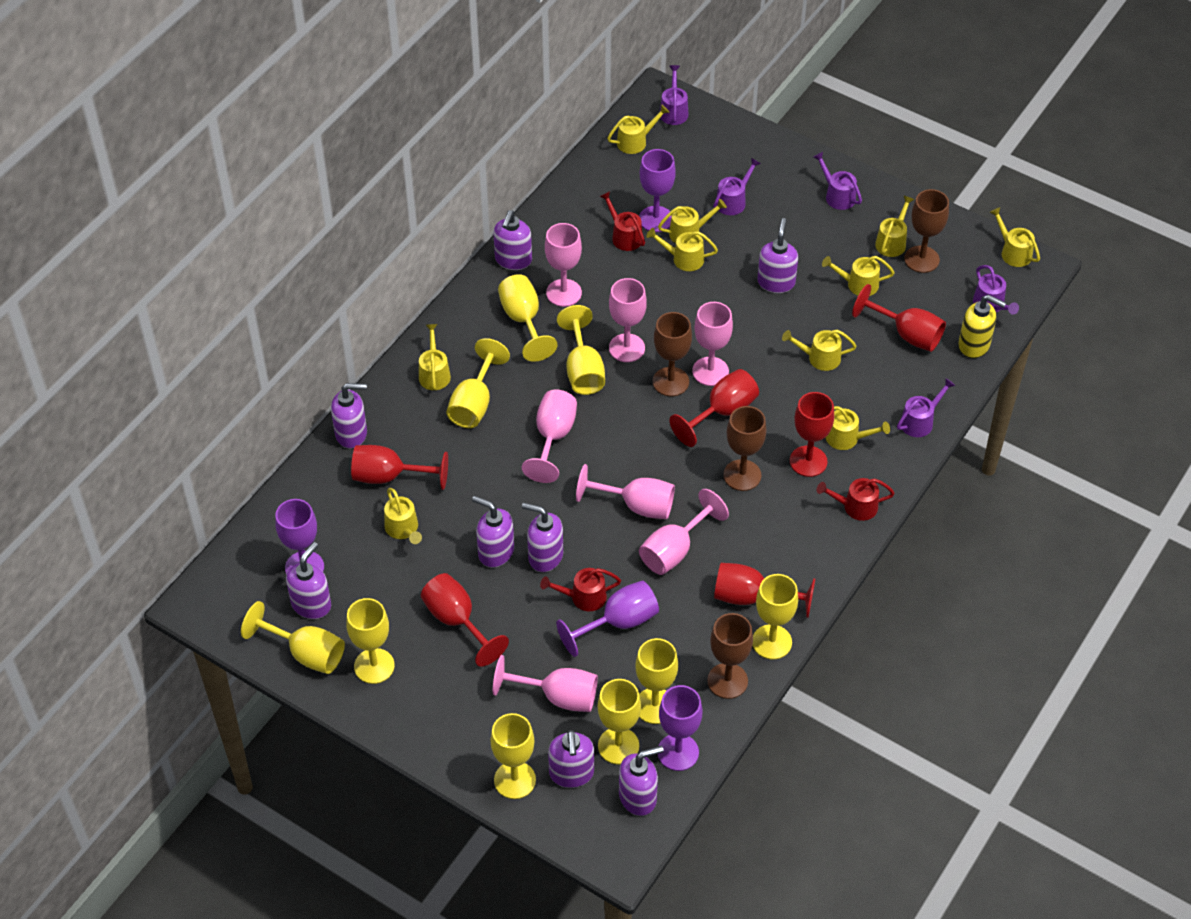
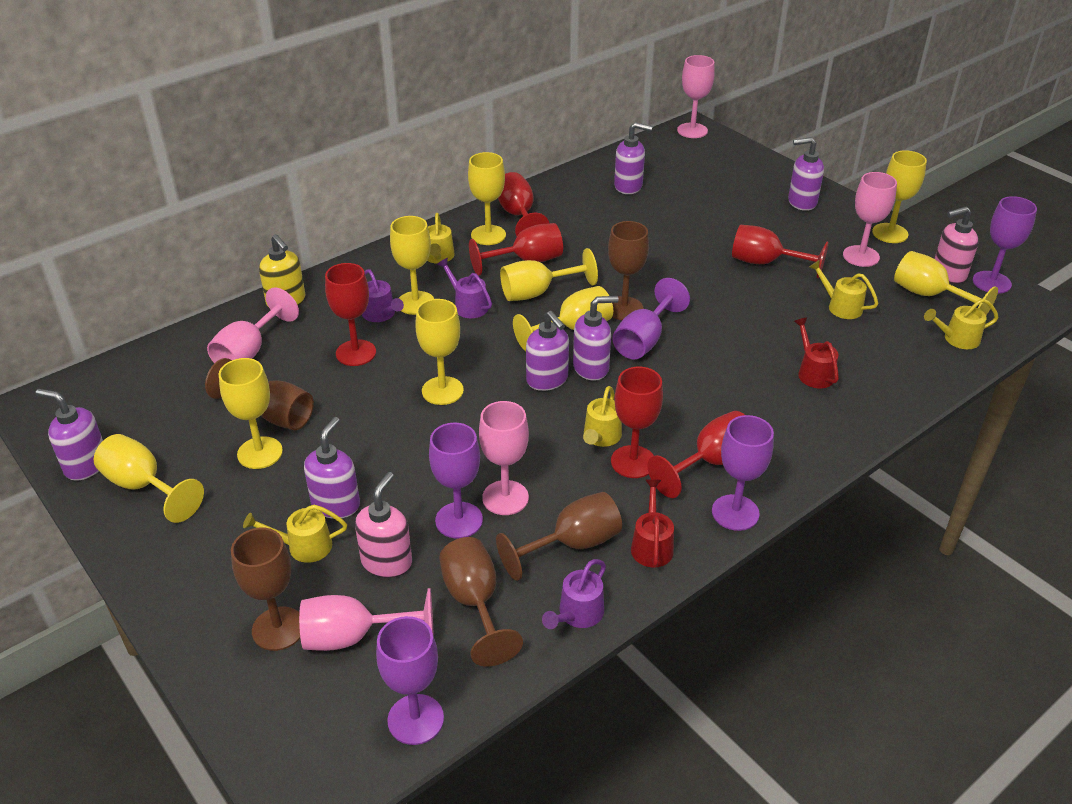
brown goblet: [653,312,692,396] [707,613,753,699] [723,406,766,491] [904,189,949,273] = 4 -> [205,358,314,430] [231,528,300,651] [439,537,523,666] [496,492,622,581] [608,221,649,320] = 5
pink goblet: [493,655,598,712] [522,390,577,483] [545,223,582,307] [576,464,675,519] [609,278,647,362] [639,489,729,575] [692,302,733,386] = 7 -> [207,287,299,363] [299,588,434,651] [479,401,529,515] [677,55,715,138] [843,172,897,267] = 5
pink soap dispenser: none = 0 -> [355,472,412,578] [934,207,979,284] = 2
purple goblet: [275,499,324,575] [556,581,659,657] [639,149,676,232] [658,685,702,771] = 4 -> [376,616,444,745] [429,423,483,539] [612,278,690,359] [712,415,774,531] [973,196,1037,294] = 5
purple soap dispenser: [286,542,331,619] [331,383,367,449] [472,496,514,568] [493,210,532,270] [522,503,563,572] [548,730,594,788] [619,746,664,816] [757,218,798,293] = 8 -> [36,389,103,481] [304,417,360,519] [526,311,569,391] [573,296,618,381] [614,122,652,194] [788,137,824,211] = 6
purple watering can: [660,65,689,125] [713,158,761,215] [813,152,862,210] [897,378,956,437] [973,265,1019,315] = 5 -> [362,269,404,322] [437,258,492,318] [542,559,606,629] = 3
red watering can: [540,568,621,611] [600,191,645,251] [817,478,895,521] = 3 -> [631,479,674,568] [794,318,839,388] = 2
yellow watering can: [384,488,422,544] [419,324,451,390] [607,105,670,154] [646,228,718,271] [658,199,727,243] [782,330,857,371] [822,256,895,296] [826,406,890,450] [875,196,914,257] [989,207,1040,267] = 10 -> [243,505,347,563] [427,213,455,264] [583,386,622,447] [809,260,879,319] [924,299,999,349] = 5

